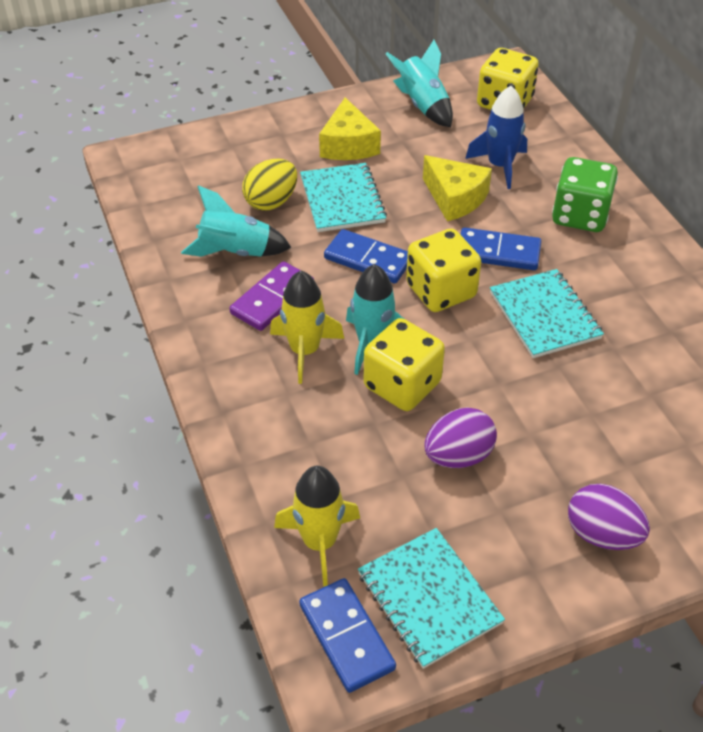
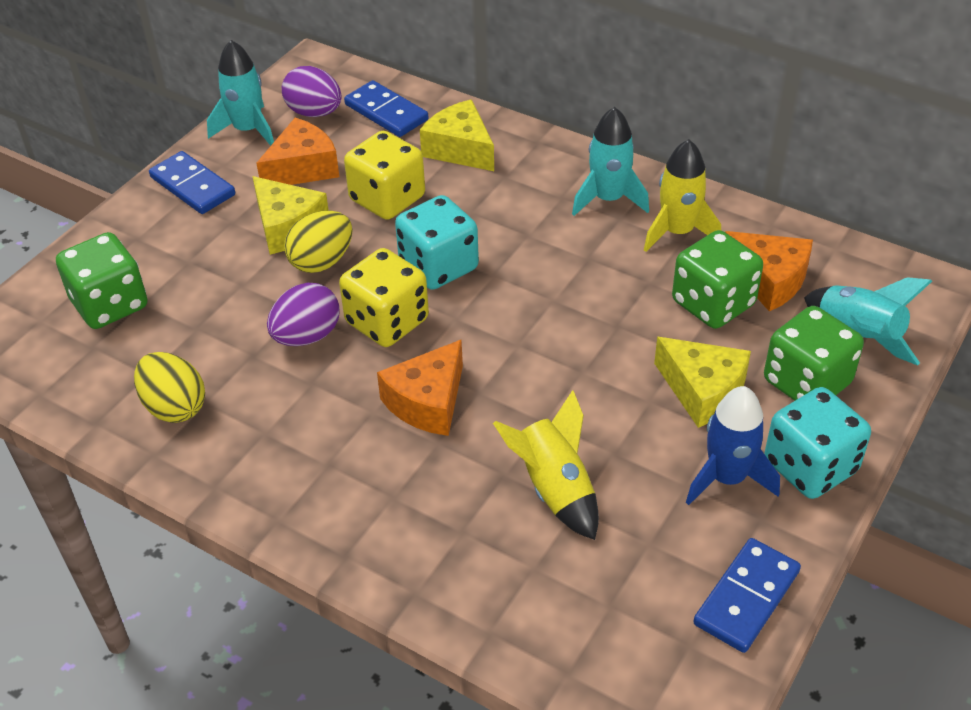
green dice: [552,157,618,232] = 1 -> [56,232,148,329] [672,230,763,329] [764,306,864,401] = 3
orange cheese: none = 0 -> [256,118,339,185] [377,339,463,436] [725,231,813,311] = 3
purple domino: [229,261,314,331] = 1 -> none = 0
turquoise dice: none = 0 -> [395,195,479,290] [765,387,871,499] = 2
turquoise notebook: [300,163,387,232] [358,528,505,669] [490,269,604,358] = 3 -> none = 0
yellow cheese: [319,98,381,160] [423,155,492,221] = 2 -> [252,176,329,255] [420,100,494,171] [654,337,751,428] = 3
yellow dice: [364,318,445,411] [406,228,481,312] [477,48,539,110] = 3 -> [339,248,429,347] [344,131,425,220] = 2
yellow egg: [242,159,297,211] = 1 -> [134,352,205,423] [284,211,352,273] = 2

